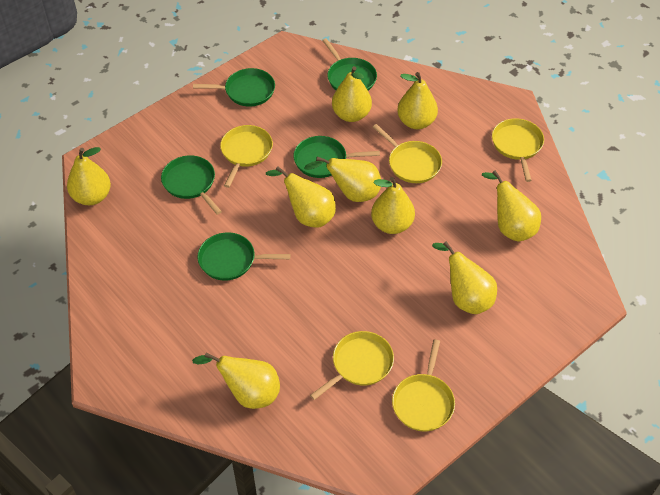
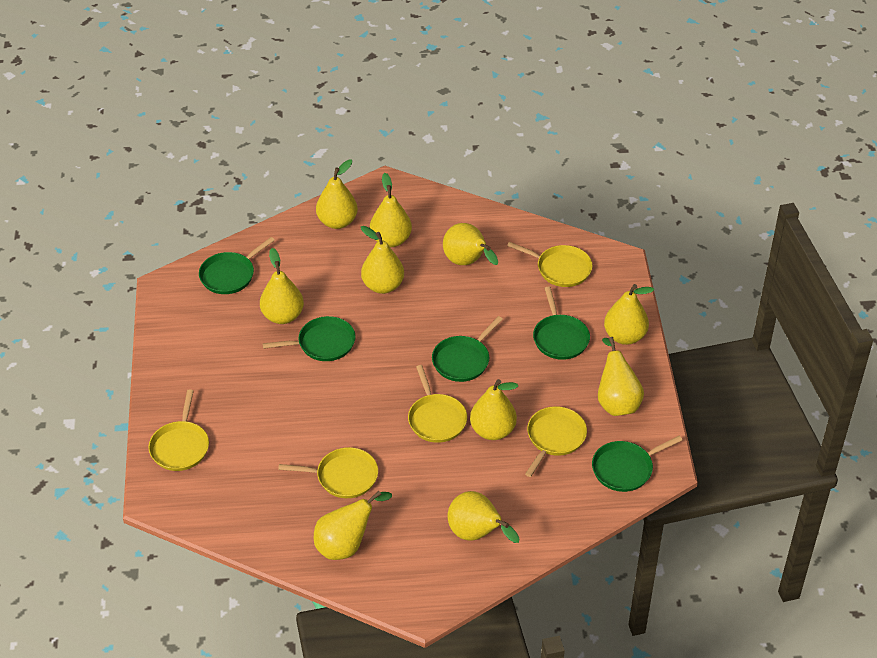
yellow pear: [67,147,111,205] [192,352,280,409] [266,166,336,228] [304,157,381,202] [332,66,372,122] [371,177,415,234] [397,72,438,129] [432,241,497,314] [482,170,541,242] = 9 -> [260,248,304,324] [314,491,392,560] [316,160,358,229] [361,226,404,294] [370,173,412,247] [443,223,498,265] [448,491,520,543] [470,379,518,440] [598,337,644,416] [604,284,654,345] = 10

